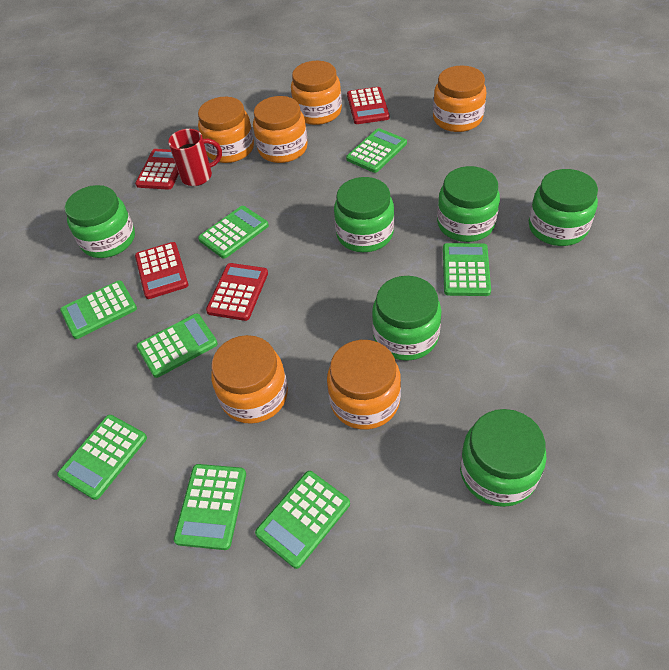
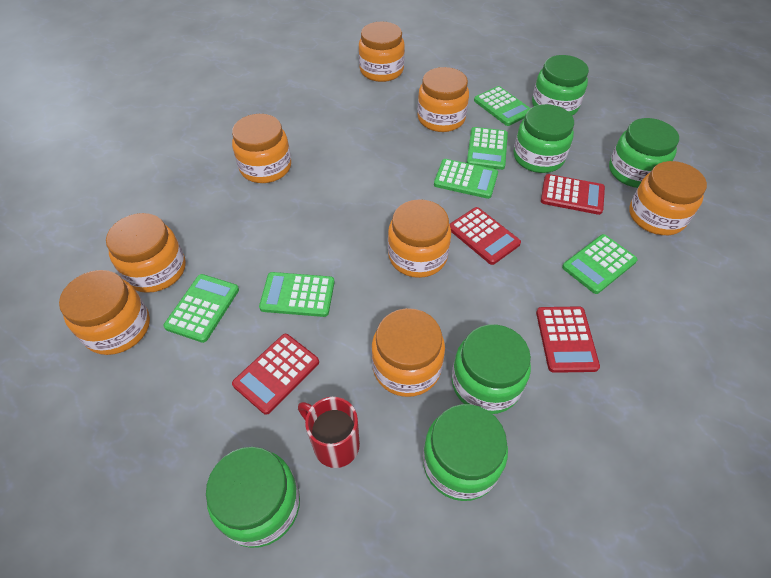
green calculator: [57,415,147,500] [60,280,137,339] [137,313,218,378] [174,464,246,550] [198,206,269,259] [255,471,350,569] [346,128,407,173] [443,243,491,296] = 8 -> [163,274,239,343] [259,272,335,317] [434,159,498,199] [467,127,508,170] [474,86,531,126] [562,234,638,294] = 6
orange jar: [198,97,254,163] [211,335,288,424] [253,96,308,163] [291,61,342,125] [327,340,401,429] [433,65,486,132] = 6 -> [59,270,150,355] [106,213,186,293] [232,114,291,183] [359,22,405,82] [372,308,445,397] [388,199,451,278] [418,67,469,132] [629,161,707,235] = 8

